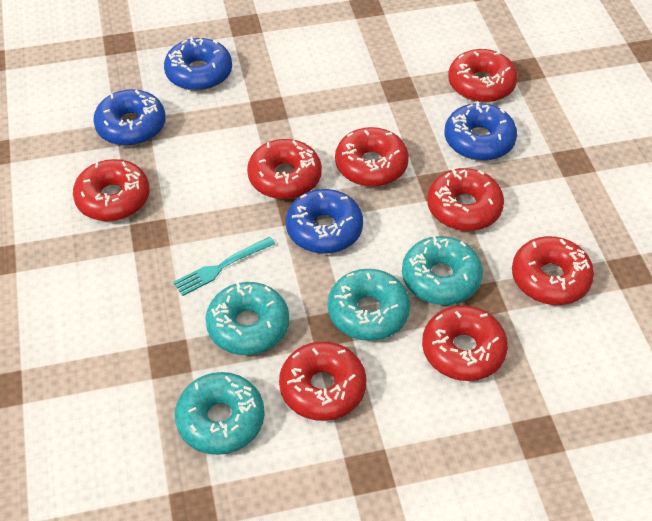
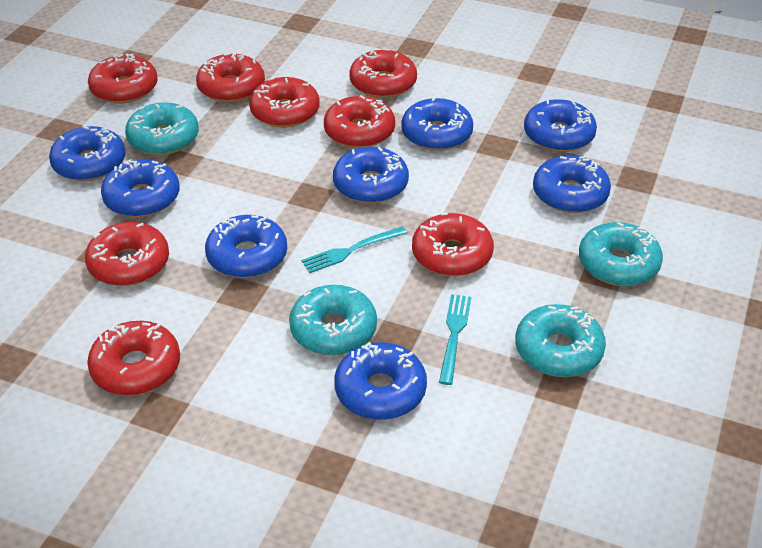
blue donut: [93,89,166,146] [164,37,232,91] [286,189,363,254] [445,101,517,161] = 4 -> [49,126,126,181] [101,159,179,217] [205,215,287,278] [333,147,409,203] [334,342,427,420] [401,97,473,151] [524,99,597,152] [533,156,611,213] = 8
turquoise fork: [173,237,275,296] = 1 -> [301,226,408,273] [439,294,471,385] = 2

